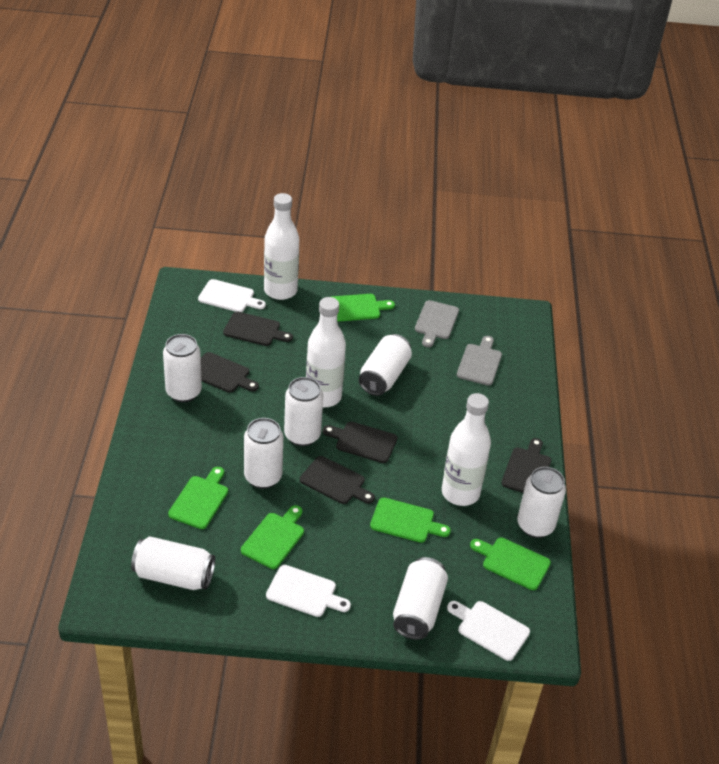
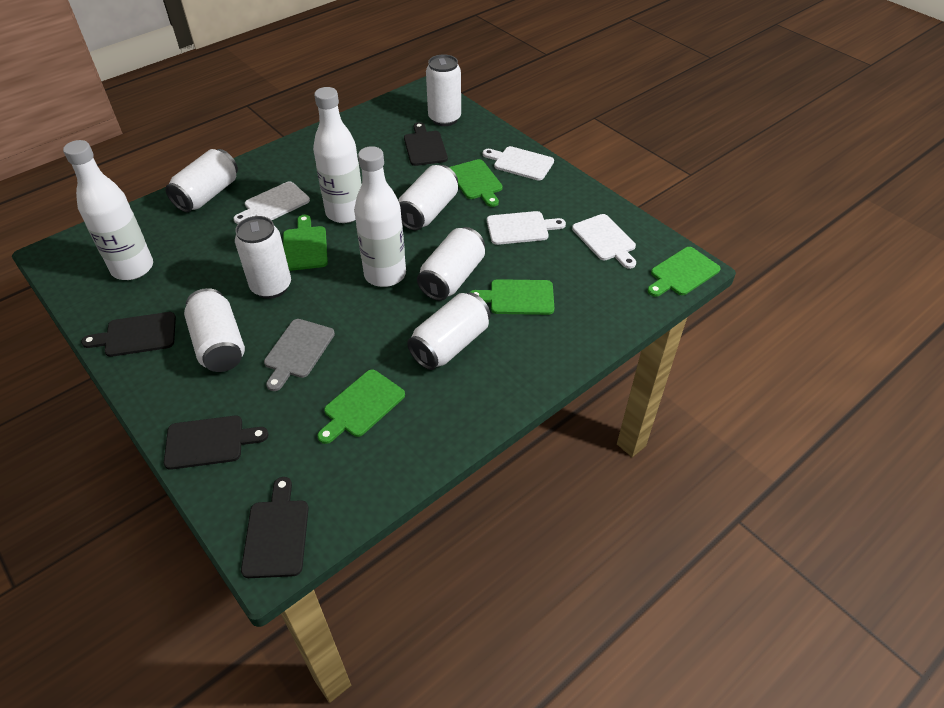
black cutting board: [201,352,259,393] [223,312,293,346] [300,456,375,504] [323,422,398,463] [501,438,551,493] = 5 -> [81,312,176,357] [164,416,269,470] [241,477,309,578] [404,122,448,166] = 4
grey cutting board: [415,300,459,347] [457,336,502,386] = 2 -> [264,319,335,391] = 1
white cutting board: [198,279,266,312] [266,565,351,617] [447,601,530,661] = 3 -> [233,181,310,224] [483,146,554,181] [487,211,566,245] [572,214,636,269] = 4

